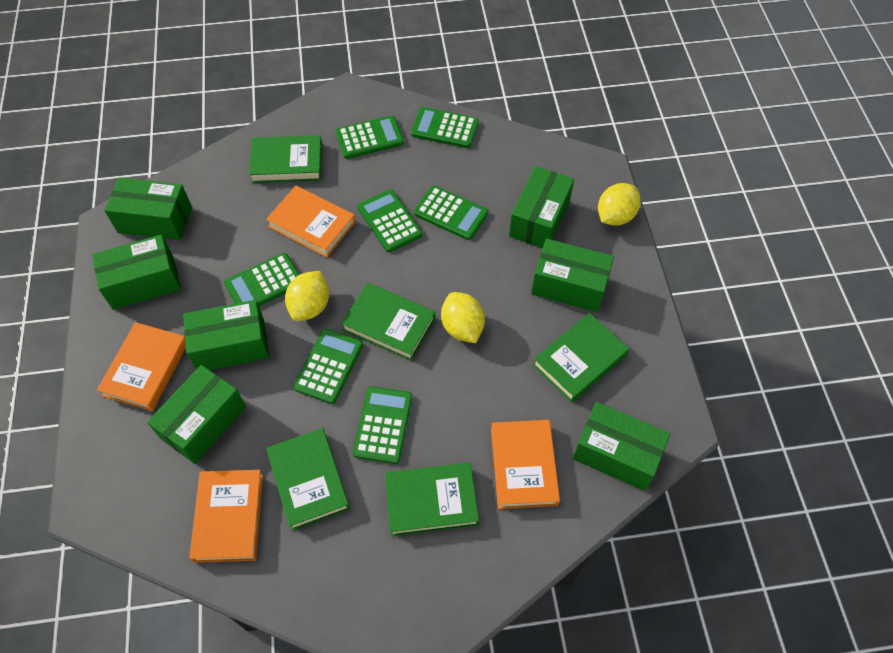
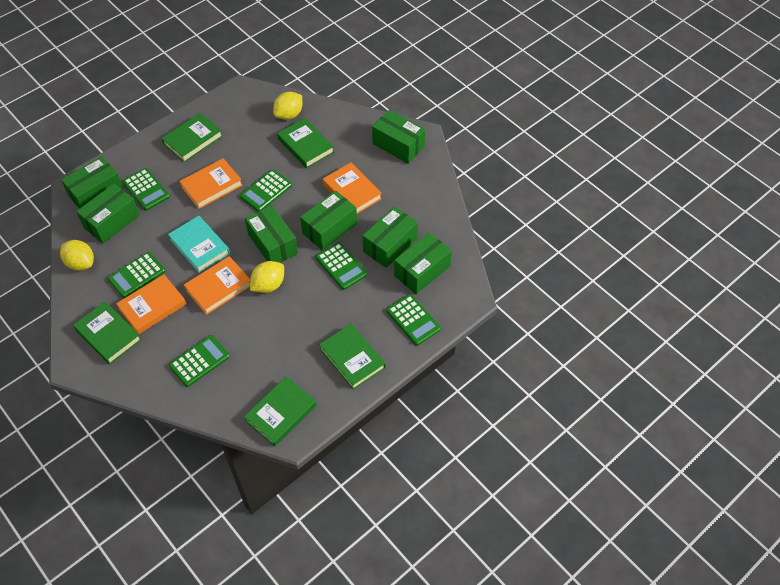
green calculator: [224,253,300,306] [293,329,363,404] [335,116,404,159] [353,386,412,464] [358,190,422,252] [411,107,479,148] [414,186,488,240] = 7 -> [107,252,165,298] [122,168,170,211] [169,335,230,387] [240,169,292,211] [316,242,367,290] [386,294,441,346] = 6
turquoise book: none = 0 -> [168,216,230,273] = 1

